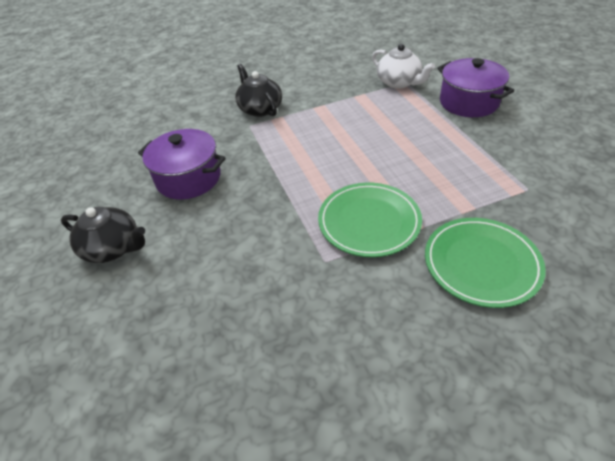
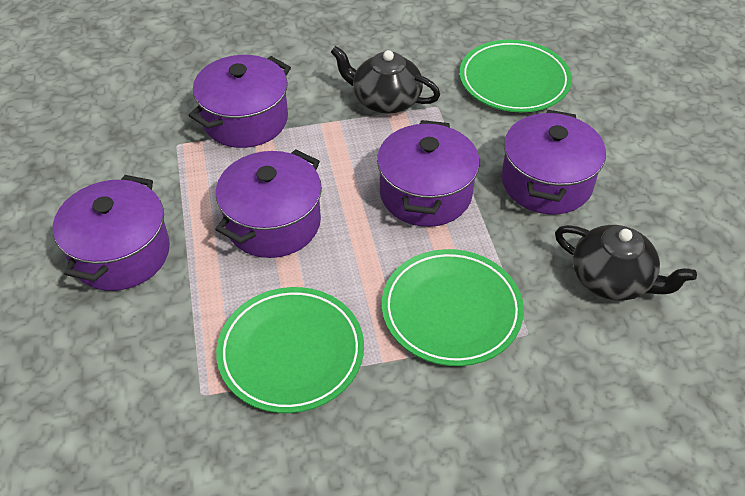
green plate: [318,183,422,257] [425,218,546,308] = 2 -> [216,287,364,413] [382,249,524,366] [460,40,572,112] = 3
purple pot: [138,129,226,199] [437,58,514,117] = 2 -> [53,175,170,291] [188,55,291,148] [215,149,322,258] [377,120,480,227] [502,110,606,214] = 5
white teapot: [372,44,435,89] = 1 -> none = 0

